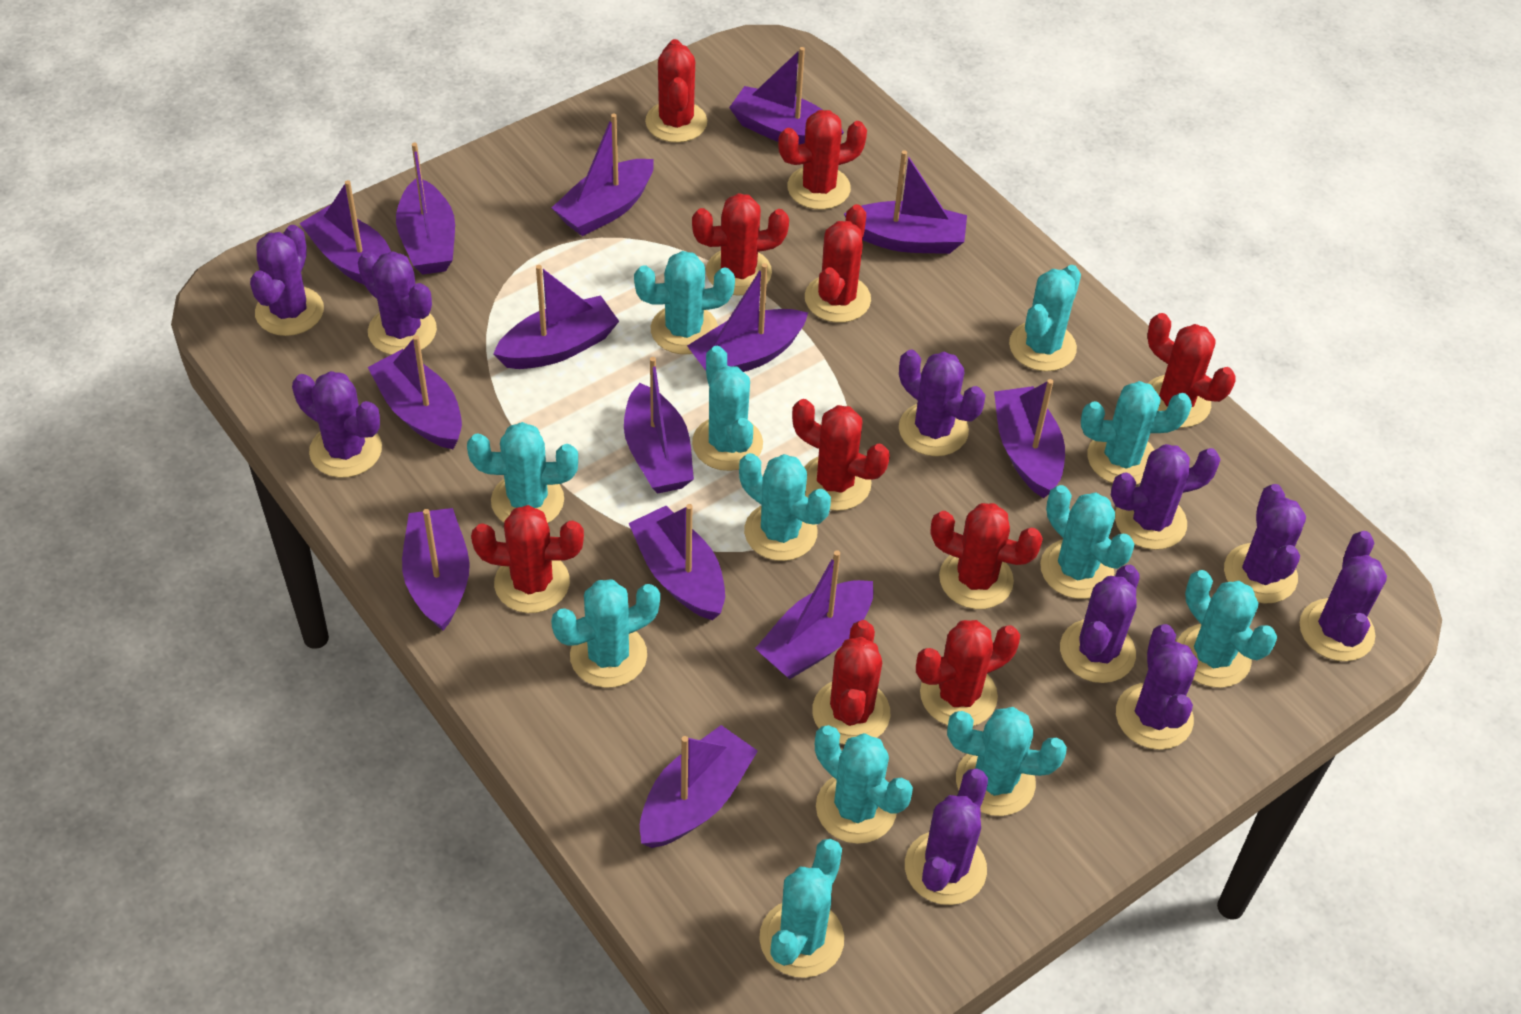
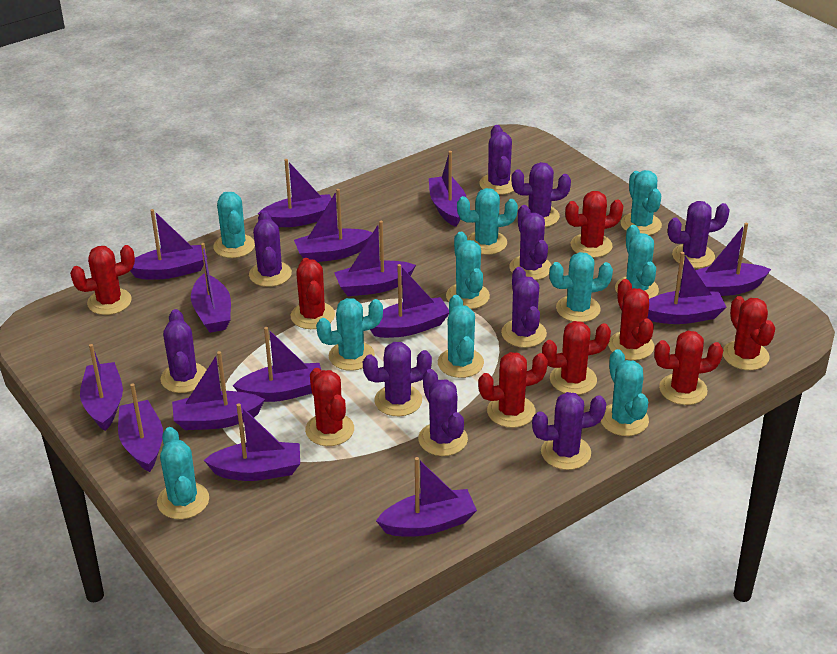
purple boat: [299,180,391,285] [368,335,462,449] [396,143,455,275] [402,508,470,631] [493,265,619,369] [552,113,654,236] [624,357,694,494] [629,504,725,620] [640,725,758,848] [687,263,808,372] [729,47,844,145] [755,550,874,679] [844,150,967,254] [994,379,1065,498] = 14 -> [80,344,123,431] [118,383,163,472] [130,209,208,280] [172,351,265,430] [191,243,231,333] [204,403,300,481] [233,327,321,402] [258,159,332,227] [294,189,373,262] [334,221,416,296] [370,264,449,338] [376,457,477,537] [429,151,467,227] [647,252,726,324] [695,223,771,296] = 15
red cactus: [471,505,584,613] [645,39,707,143] [692,193,789,295] [778,110,867,210] [792,399,890,511] [805,204,871,323] [812,620,890,745] [916,620,1020,726] [931,503,1043,609] [1147,313,1236,428] = 10 -> [70,245,135,315] [291,258,335,329] [305,368,354,446] [478,352,548,428] [542,321,611,395] [565,191,623,258] [608,279,654,360] [654,331,723,405] [723,296,775,370] = 9
turquoise cactus: [467,422,578,523] [551,579,660,688] [634,251,735,354] [692,346,763,471] [739,453,831,561] [759,839,844,978] [815,725,913,844] [947,707,1067,816] [1009,265,1081,371] [1040,485,1135,599] [1081,381,1192,485] [1177,570,1277,688] = 12 -> [157,427,209,519] [213,192,255,258] [316,298,383,371] [438,295,484,378] [446,232,490,309] [457,188,518,255] [549,252,613,322] [601,349,649,436] [615,225,659,299] [621,170,662,235] = 10

